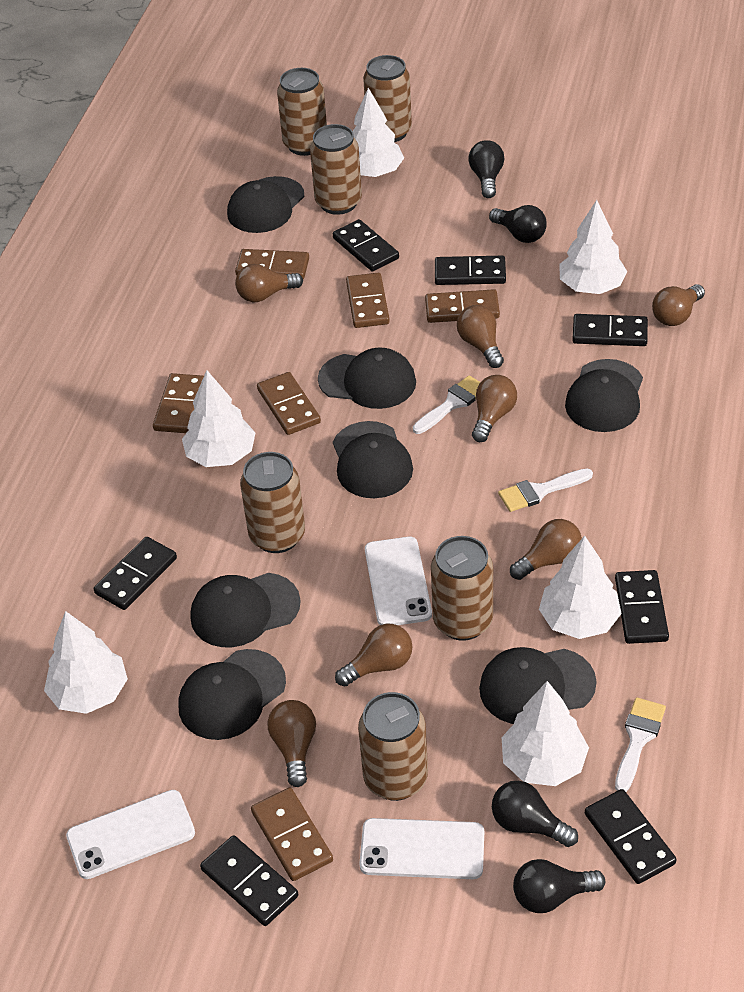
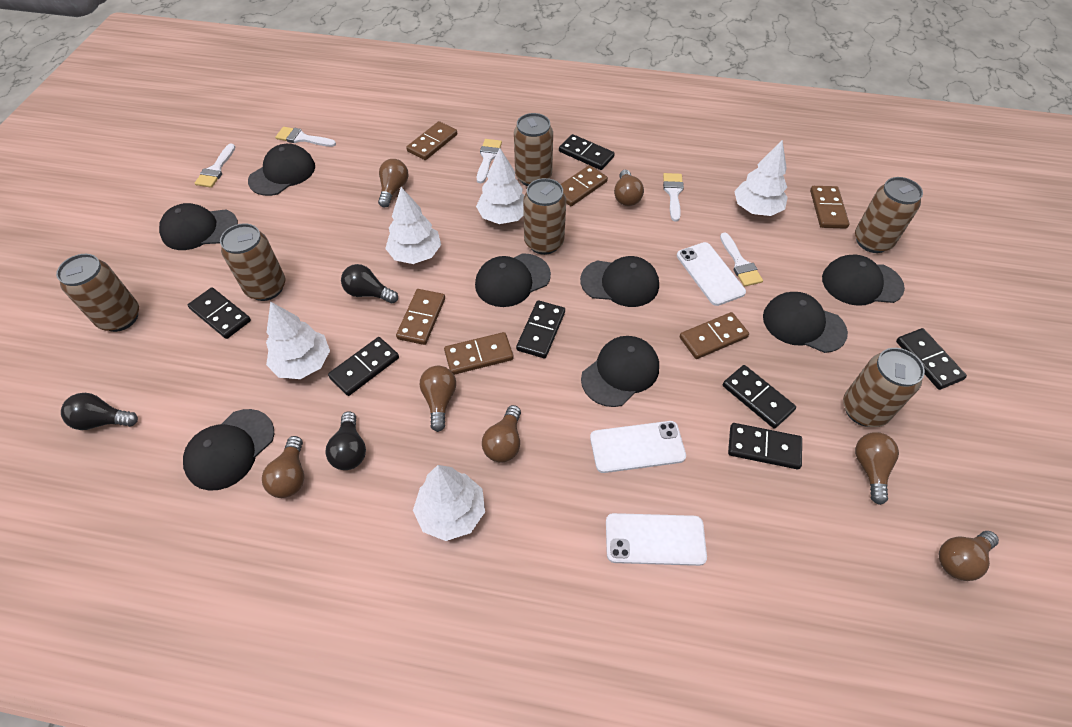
black cap: [178,649,286,740] [190,573,301,647] [227,176,304,233] [318,348,416,409] [333,421,413,498] [479,647,596,724] [565,359,643,432] = 7 -> [159,203,238,250] [183,409,274,491] [248,144,315,196] [475,253,551,307] [580,256,659,307] [581,336,659,407] [763,292,848,353] [822,255,905,306] = 8
black light bulb: [469,140,504,198] [489,205,547,243] [492,781,578,847] [513,859,605,913] = 4 -> [61,393,138,430] [325,412,366,470] [341,264,398,303] = 3
white brush: [413,375,480,434] [498,468,593,512] [615,697,666,792] = 3 -> [195,143,235,188] [275,127,336,147] [477,139,502,183] [663,173,684,221] [720,232,763,287] = 5
white tree: [44,611,128,714] [182,370,256,467] [353,88,404,177] [502,681,589,786] [539,536,622,639] [559,200,627,294] = 6 -> [266,301,330,379] [385,187,441,264] [413,465,485,541] [476,148,524,224] [734,140,788,216] = 5

